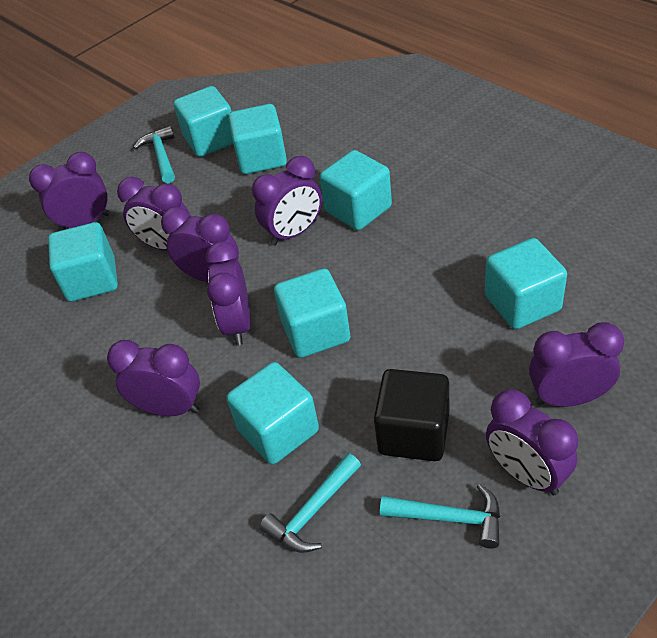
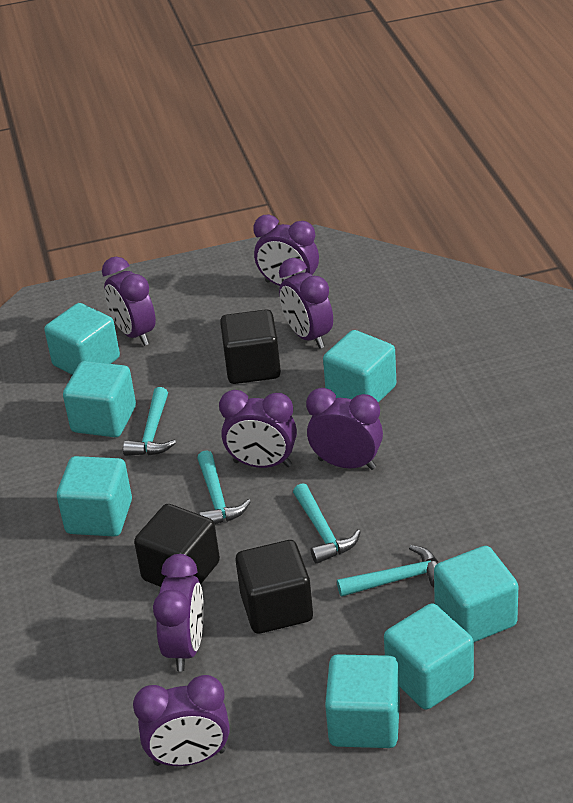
black cube: [374,369,449,461] = 1 -> [134,504,220,587] [220,309,281,384] [236,540,313,634] = 3
purple clock: [29,152,110,231] [107,340,200,416] [117,177,191,251] [161,207,239,282] [206,241,251,345] [252,156,322,246] [486,389,578,495] [529,322,624,407] = 8 -> [102,257,156,346] [133,675,230,766] [153,554,204,671] [219,390,297,468] [253,215,319,286] [279,258,333,349] [306,388,383,470] = 7
turquoise hammer: [134,126,175,183] [260,453,361,553] [380,484,500,549] = 3 -> [123,387,176,456] [197,450,251,524] [293,483,361,564] [337,545,438,597] = 4

